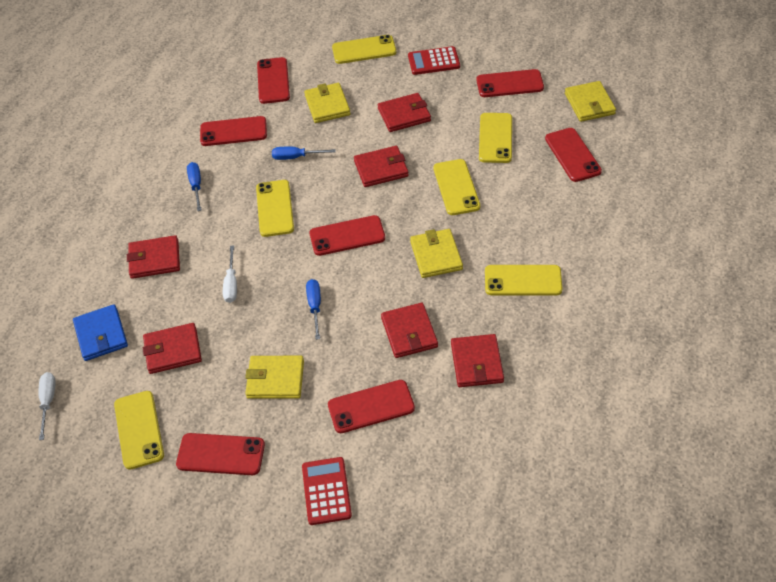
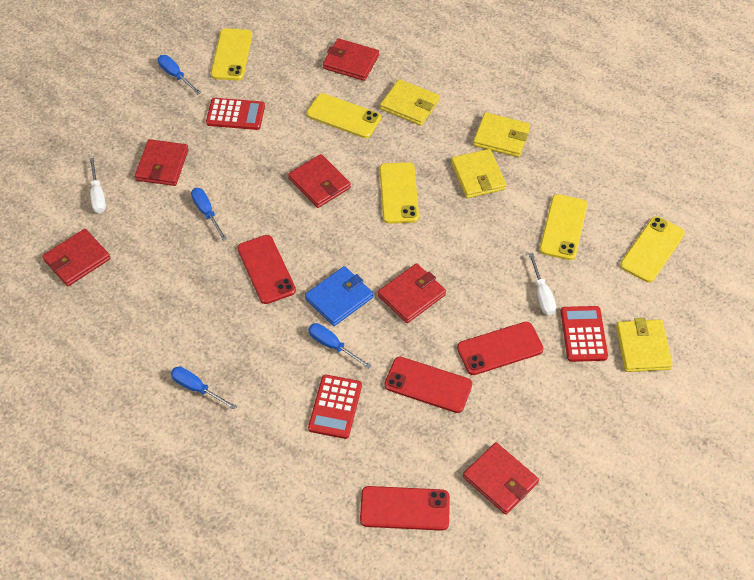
blue screwdriver: [187,162,201,211] [272,147,336,160] [306,279,321,340] = 3 -> [158,55,201,94] [171,367,237,410] [191,188,227,240] [308,323,372,369] = 4
red calculator: [302,457,352,525] [408,46,460,75] = 2 -> [206,98,265,130] [308,375,362,439] [561,306,608,362] = 3
red phone: [176,433,265,475] [200,116,267,146] [257,57,290,104] [309,215,385,256] [328,380,415,433] [476,69,544,97] [545,128,602,182] = 7 -> [237,235,296,304] [360,486,450,531] [384,357,472,413] [457,322,543,375] = 4
yellow phone: [114,391,164,470] [256,180,294,237] [332,35,396,64] [433,159,480,215] [479,113,512,163] [485,265,563,296] = 6 -> [211,28,252,81] [307,93,381,138] [380,162,419,224] [540,194,588,260] [620,216,685,283] = 5

